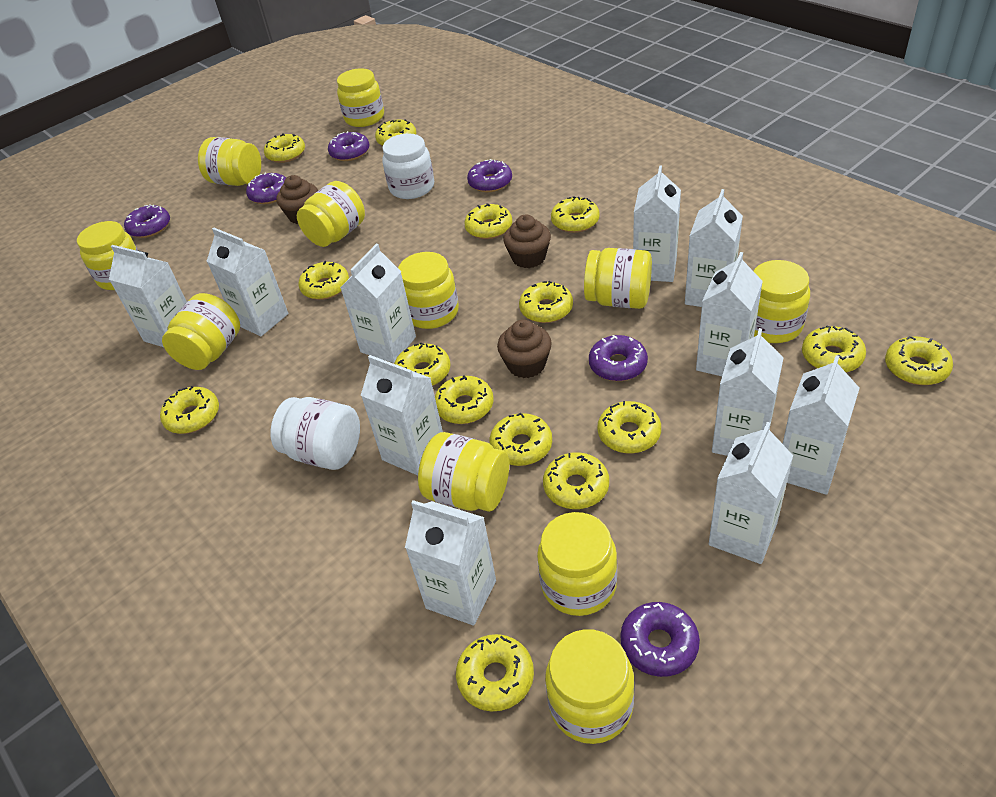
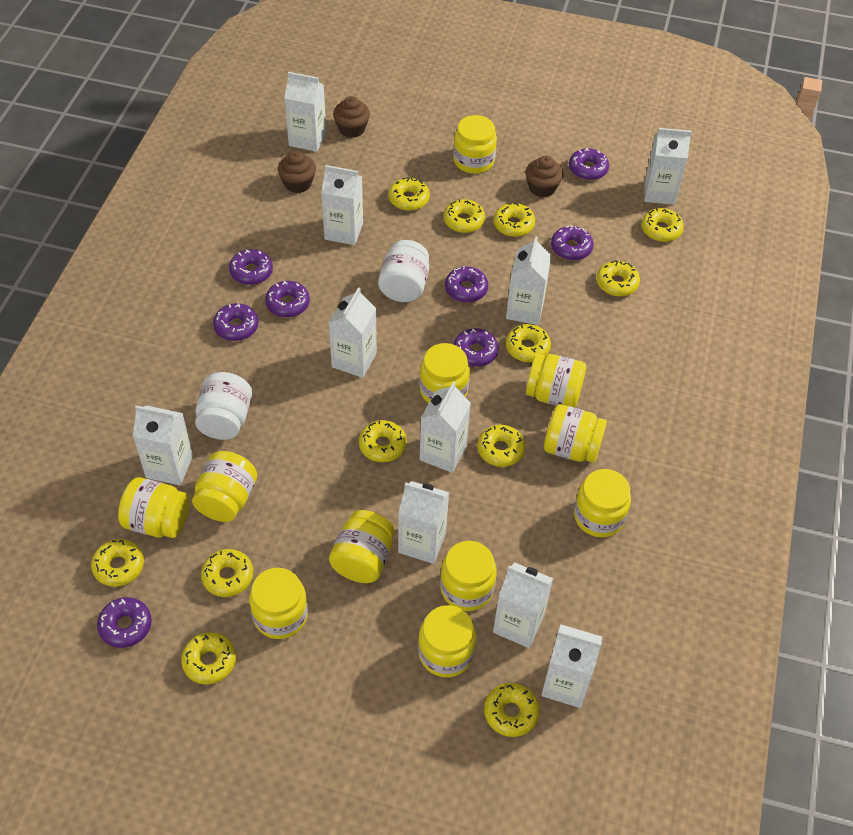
purple donut: [124,204,170,238] [246,173,286,204] [328,131,370,161] [467,159,512,192] [589,335,648,381] [621,602,700,677] = 6 -> [97,597,152,648] [213,303,259,341] [229,249,273,285] [265,281,310,318] [445,266,488,303] [453,328,499,367] [551,225,594,260] [569,148,609,180] = 8
white carton: [109,245,187,347] [207,228,288,336] [340,244,416,363] [361,355,443,476] [405,500,496,625] [633,165,681,282] [685,189,743,307] [696,252,763,376] [709,422,793,564] [712,328,784,456] [783,355,860,495] = 11 -> [133,405,193,485] [284,72,326,152] [321,165,363,245] [329,287,377,378] [398,481,449,564] [420,382,471,473] [493,563,553,648] [506,236,551,325] [541,624,602,708] [644,128,692,205] = 10
yellow donut: [160,386,219,434] [264,134,305,163] [299,261,349,300] [375,120,416,146] [394,343,450,386] [435,375,493,424] [456,634,534,712] [464,203,513,239] [490,413,552,466] [519,281,573,323] [543,452,609,509] [551,196,600,233] [597,401,661,454] [802,325,866,373] [885,336,953,385] = 15 -> [91,539,144,587] [181,632,236,684] [201,549,253,597] [359,420,407,462] [389,177,430,211] [444,199,485,233] [477,424,525,467] [484,683,540,737] [494,203,535,237] [506,324,551,362] [596,260,640,297] [642,208,684,242] = 12

